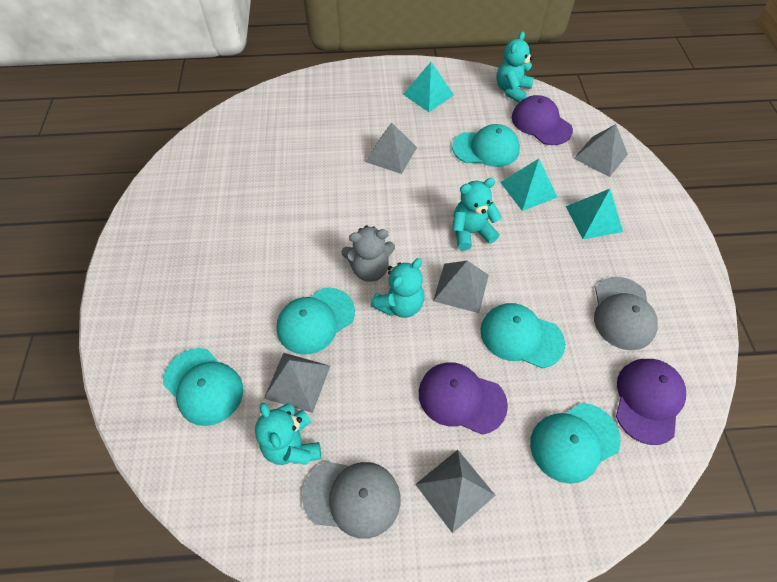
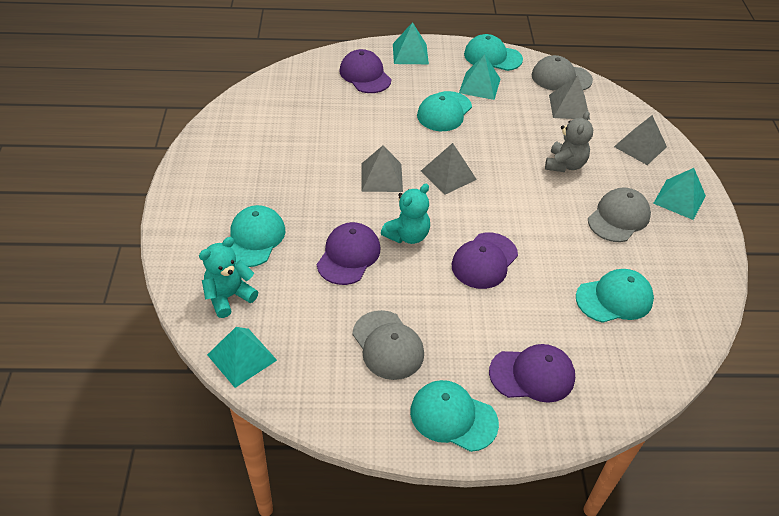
grey cap: [302,461,400,539] [594,277,658,350] = 2 -> [352,310,424,380] [532,55,593,91] [588,187,651,242] = 3
grey pyramid: [264,353,330,413] [365,122,417,174] [415,450,496,533] [433,260,489,313] [574,124,628,177] = 5 -> [361,145,403,192] [421,143,477,195] [549,75,590,120] [614,115,667,165] = 4
purple cap: [419,362,508,435] [512,95,573,145] [616,359,686,445] = 3 -> [317,222,380,285] [339,49,391,93] [452,233,518,289] [489,344,575,403] = 4
turquoise pyramid: [403,62,454,112] [500,159,557,211] [566,189,623,239] = 3 -> [207,327,277,388] [393,22,429,64] [459,54,500,100] [653,168,706,220] = 4
turquoise teddy bear: [255,403,321,465] [371,258,425,318] [452,178,502,251] [497,31,534,102] = 4 -> [199,237,258,318] [381,184,430,244] = 2

